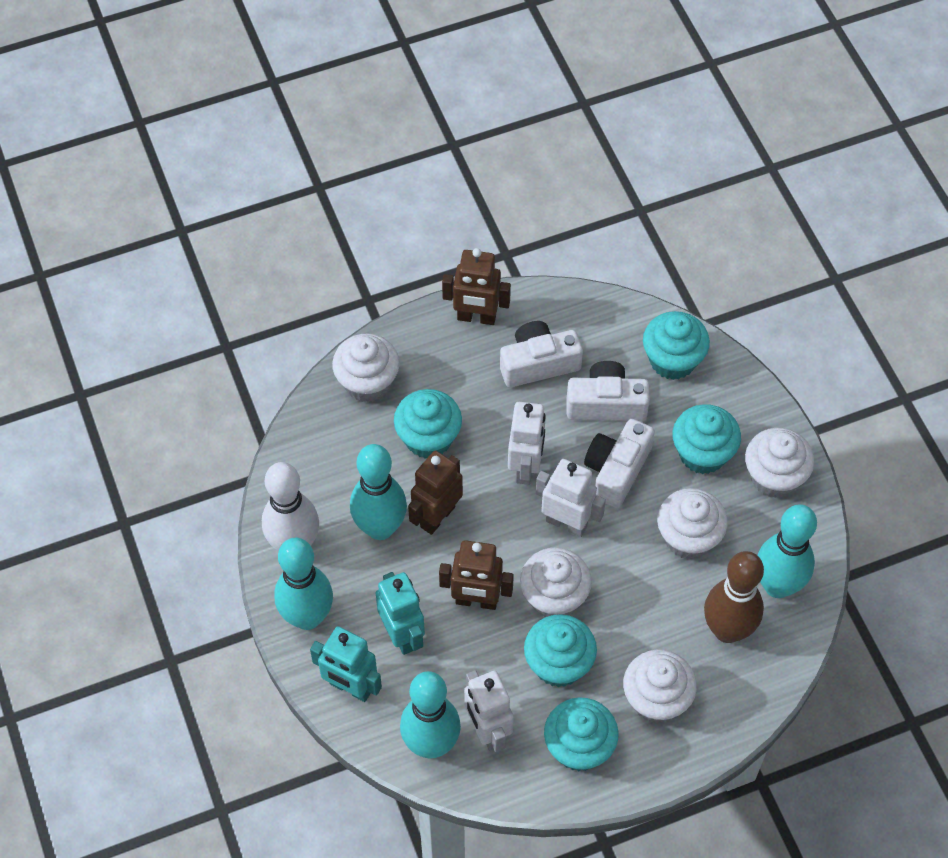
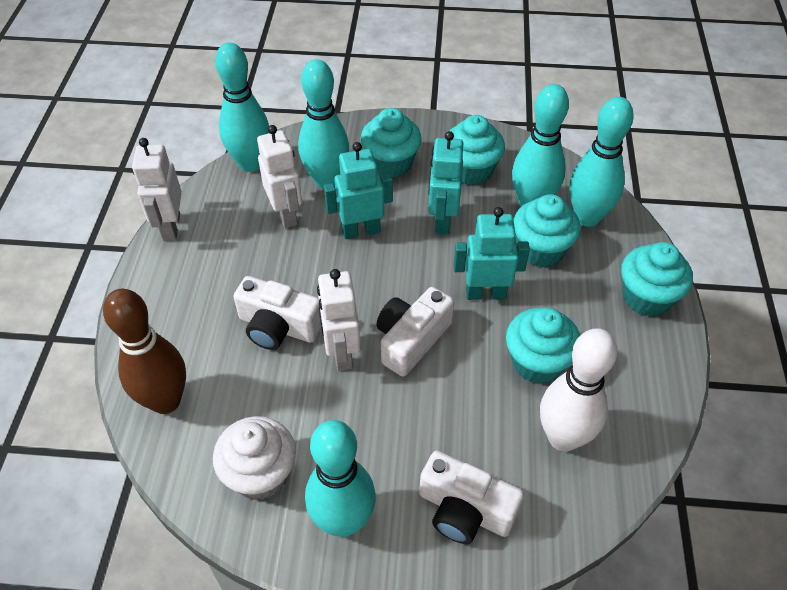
brown robot: [408,451,463,535] [439,540,514,610] [442,248,511,325] = 3 -> none = 0
turquoise bowling pin: [274,538,333,630] [350,444,407,540] [400,671,461,759] [757,504,817,598] = 4 -> [215,43,269,172] [298,59,349,189] [305,420,376,537] [512,84,569,207] [569,97,634,227] = 5
turquoise robot: [310,626,382,702] [376,572,425,655] = 2 -> [324,142,393,239] [428,131,463,234] [453,207,530,300] = 3
white cupcake: [332,334,400,402] [520,547,592,617] [623,650,697,723] [657,488,728,559] [745,428,814,498] = 5 -> [213,416,296,500] = 1

